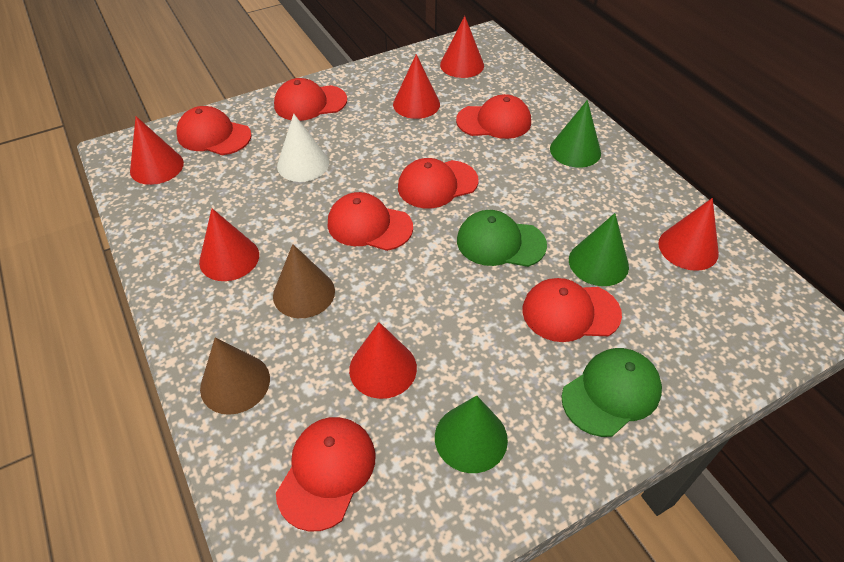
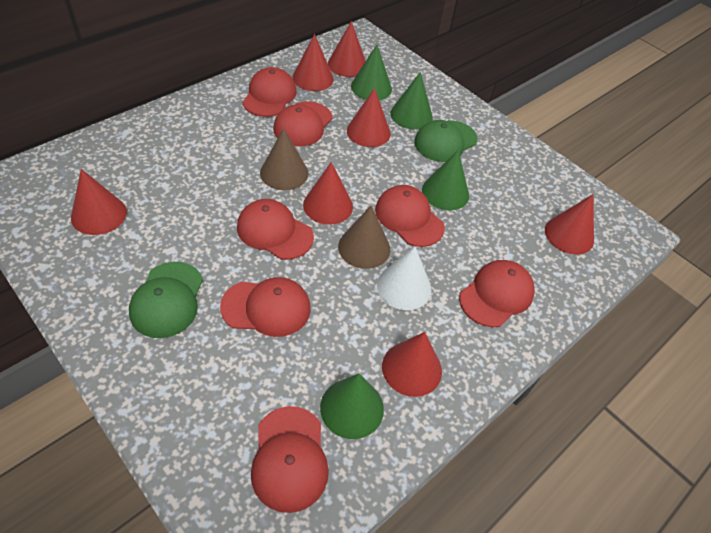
green cone: [435,396,508,473] [550,100,601,168] [569,213,629,286] = 3 -> [320,374,384,439] [351,44,392,100] [390,72,433,130] [422,150,469,210] = 4
red cone: [130,116,184,185] [199,209,259,281] [349,322,417,399] [393,54,440,119] [440,16,484,78] [658,198,719,271] = 6 -> [71,169,127,235] [292,34,334,91] [303,162,353,225] [328,21,366,77] [347,88,391,147] [382,332,442,397] [545,194,594,255] = 7

